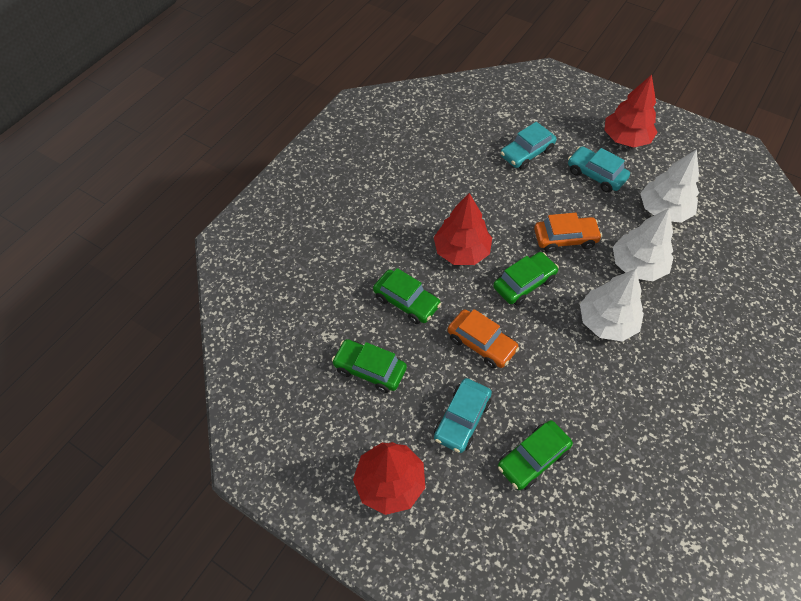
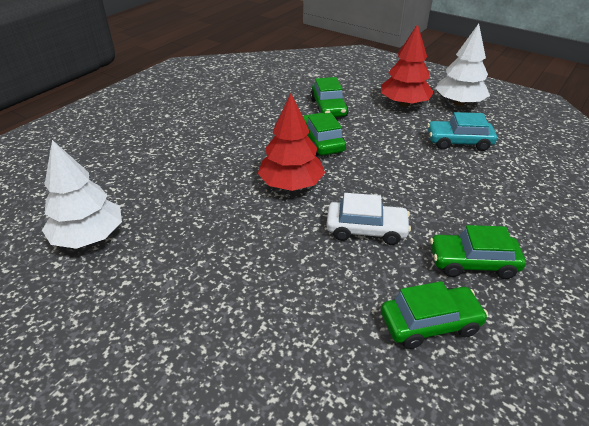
orange car: [447,309,519,369] [534,213,602,253] = 2 -> none = 0
red tree: [353,442,425,515] [434,193,492,265] [604,75,658,148] = 3 -> [258,94,325,191] [381,24,434,107] = 2
turquoise car: [434,378,492,453] [500,122,557,170] [568,146,630,193] = 3 -> [427,112,497,151] = 1
white car: none = 0 -> [326,193,411,245] = 1
white tree: [580,269,644,342] [613,208,674,281] [640,149,699,223] = 3 -> [42,140,122,249] [435,24,490,106] = 2

